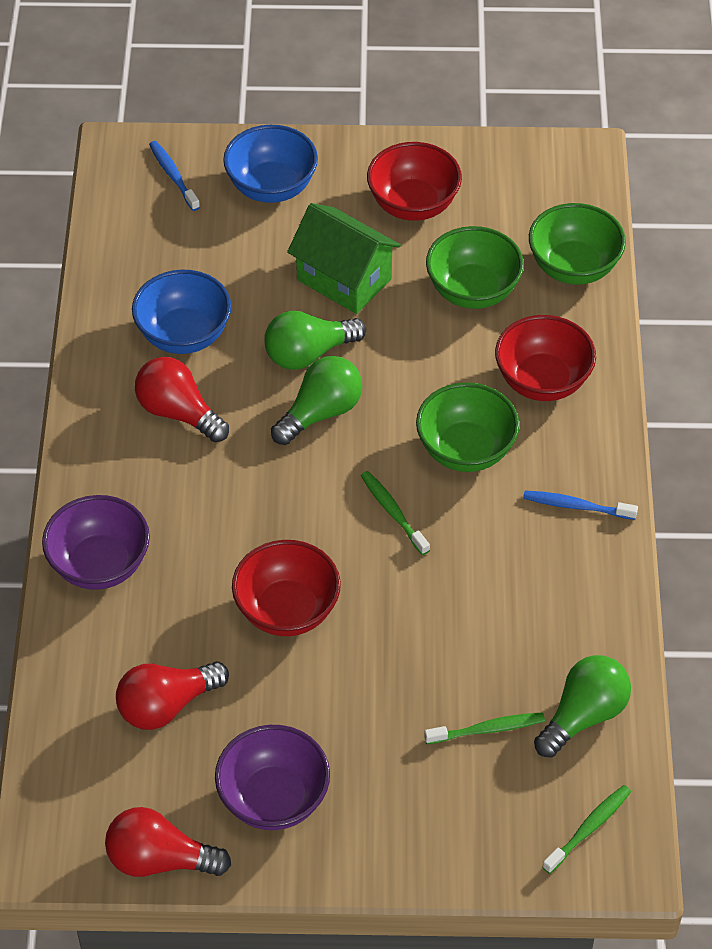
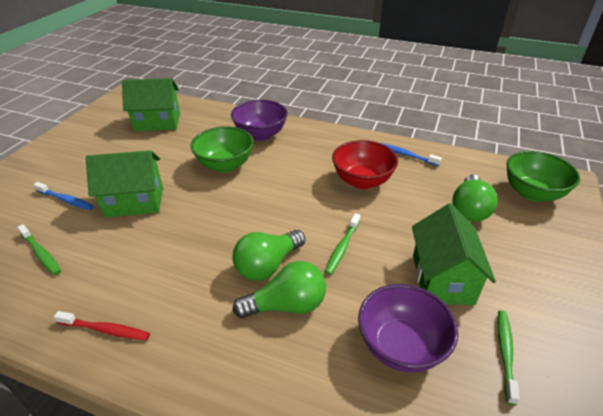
blue bowl: [132,270,231,354] [223,125,318,203] = 2 -> none = 0
green bowl: [416,382,520,472] [426,226,524,309] [529,203,626,285] = 3 -> [190,126,254,173] [506,151,580,202] = 2
green house: [287,203,401,314] = 1 -> [86,150,163,218] [122,78,180,132] [412,204,496,305] = 3
red bowl: [232,540,341,636] [367,142,462,221] [495,315,596,401] = 3 -> [332,140,398,189] = 1
red light bulb: [105,807,231,877] [116,662,229,730] [135,357,229,442] = 3 -> none = 0
red toothbrush: none = 0 -> [54,311,150,341] = 1

